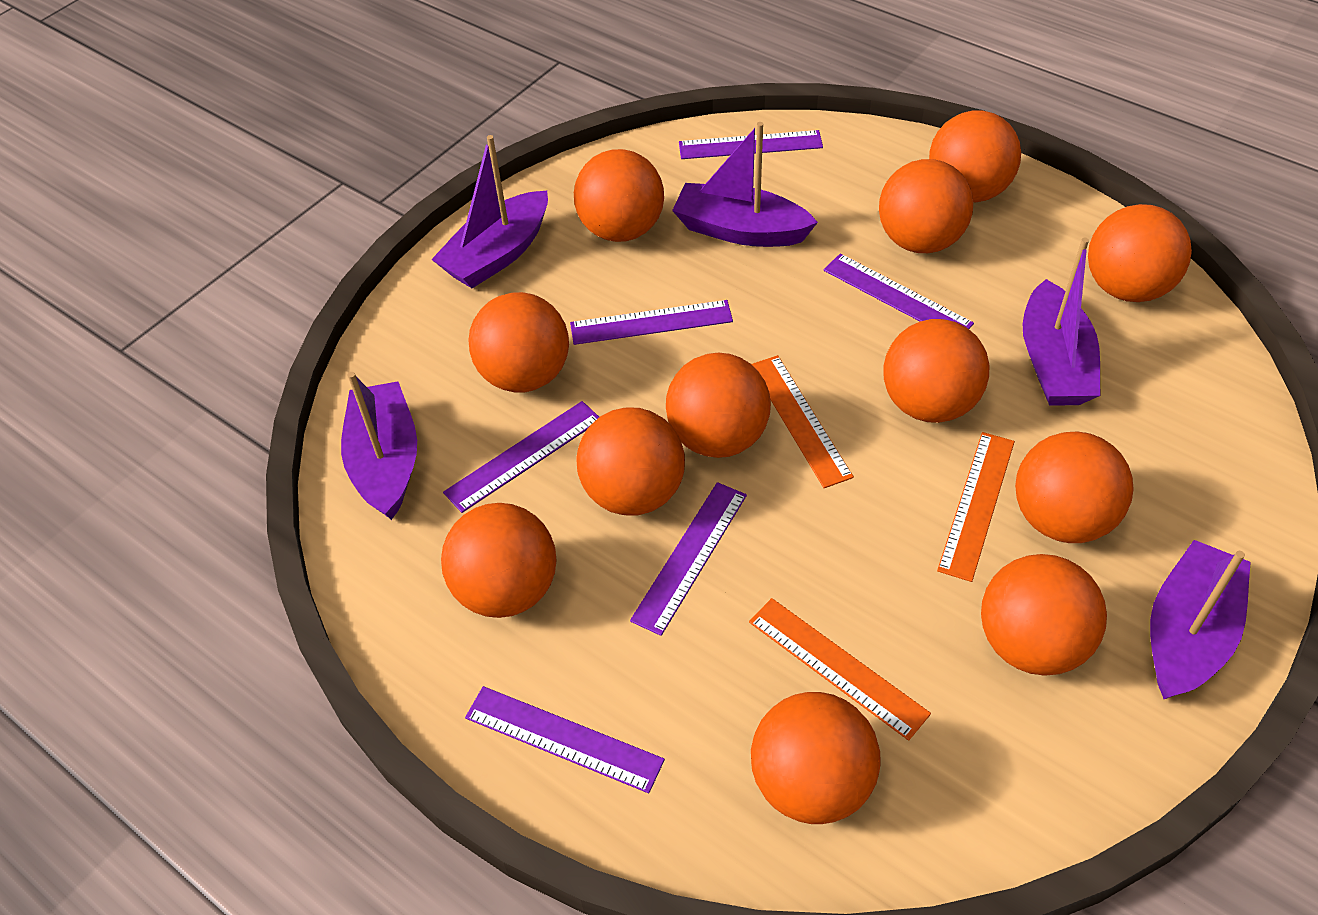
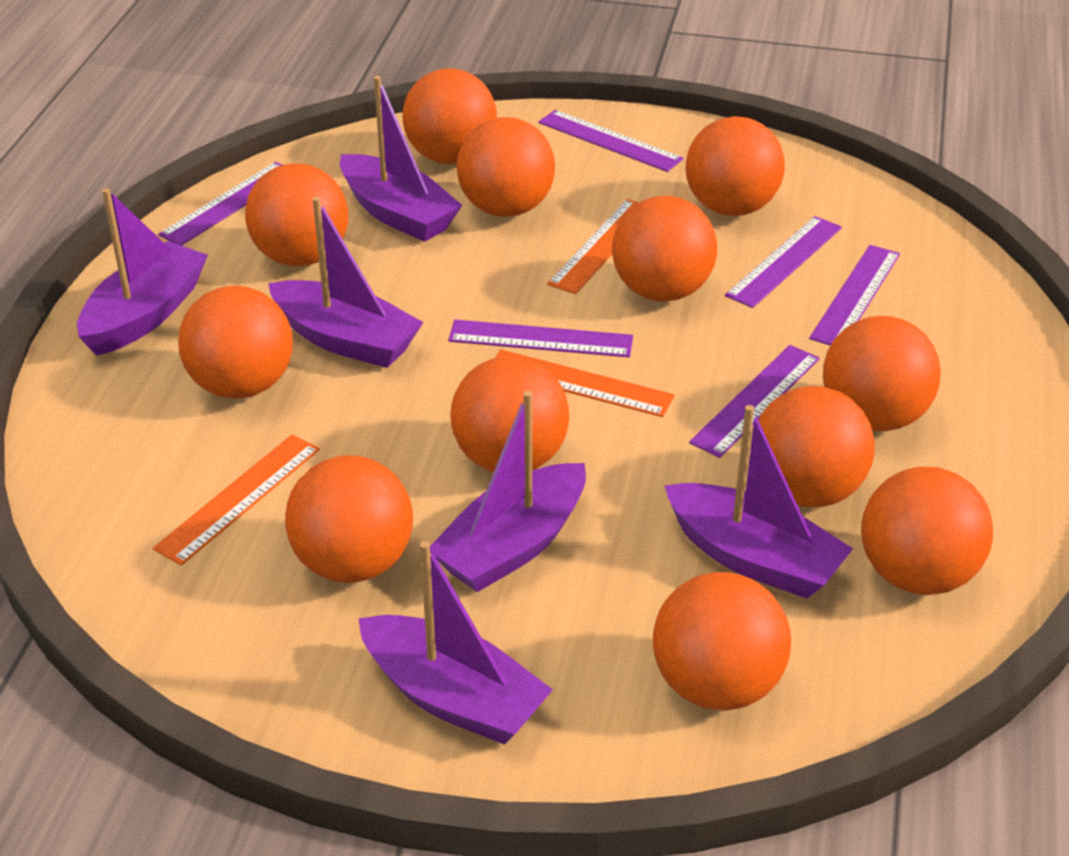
purple boat: [341,372,417,520] [431,135,548,288] [672,122,818,247] [1023,238,1101,406] [1150,540,1251,699] = 5 -> [77,188,208,356] [268,197,423,368] [340,76,462,242] [358,541,553,745] [430,391,586,592] [664,405,853,599] = 6

